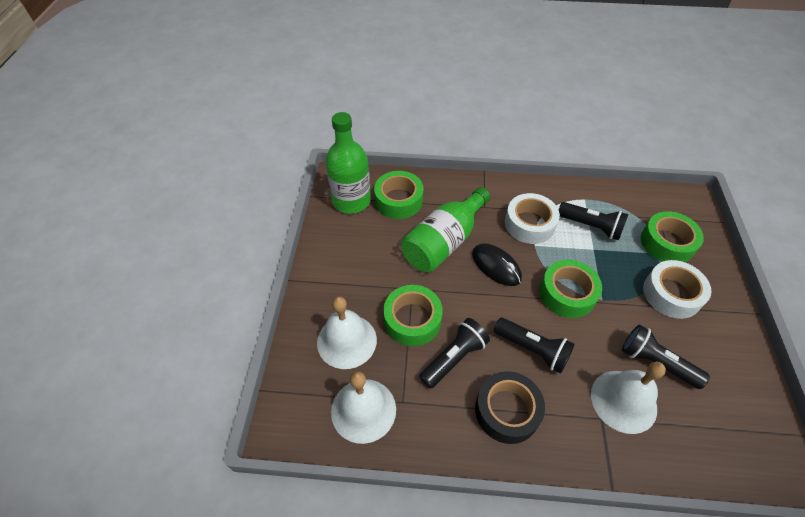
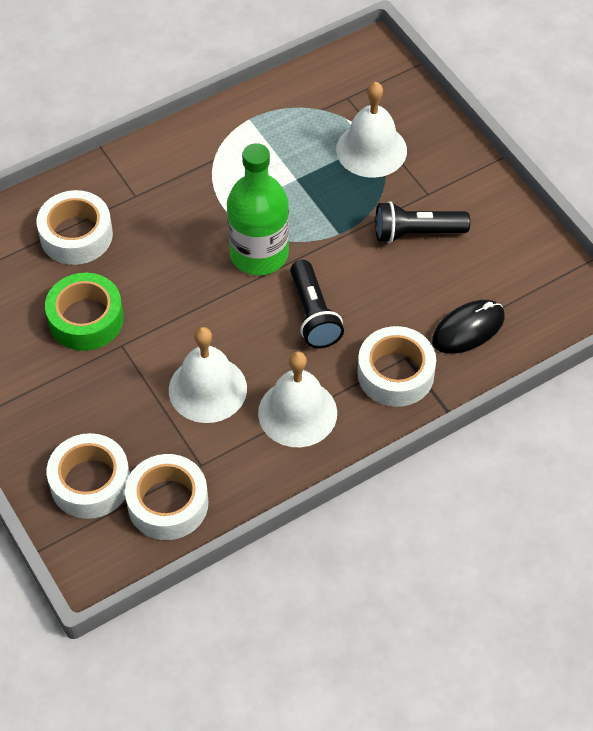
black flashlight: [419,318,490,389] [494,318,575,373] [559,202,629,240] [622,325,710,389] = 4 -> [290,260,344,348] [375,201,470,243] = 2
black tape: [475,371,545,444] = 1 -> none = 0
green bottle: [325,112,371,214] [401,187,490,272] = 2 -> [227,143,289,275] = 1
green tape: [374,171,423,219] [383,285,443,346] [540,260,602,318] [641,211,704,262] = 4 -> [45,273,124,351] = 1
white tape: [505,193,560,244] [643,260,711,319] = 2 -> [37,190,113,265] [47,433,130,519] [125,454,208,540] [357,326,436,407] = 4

